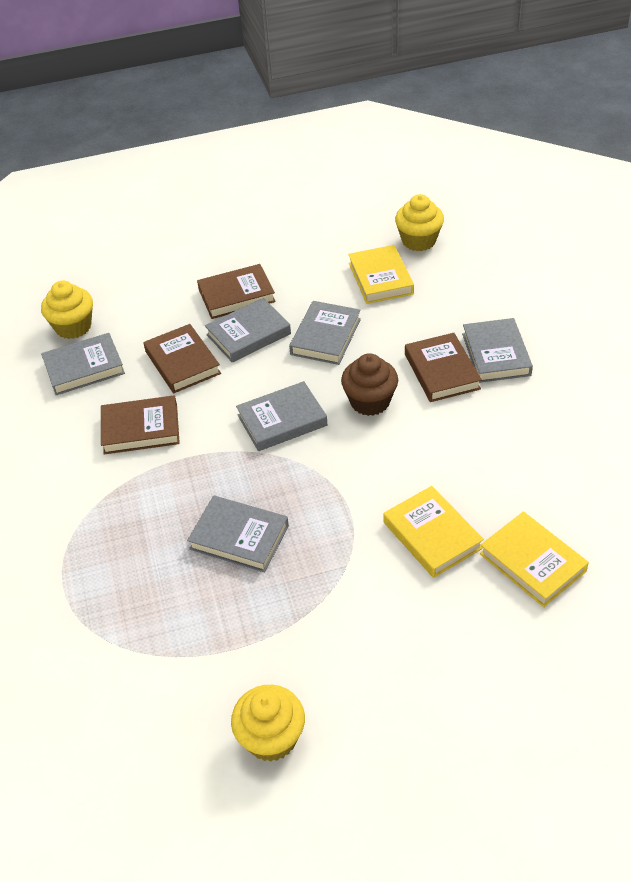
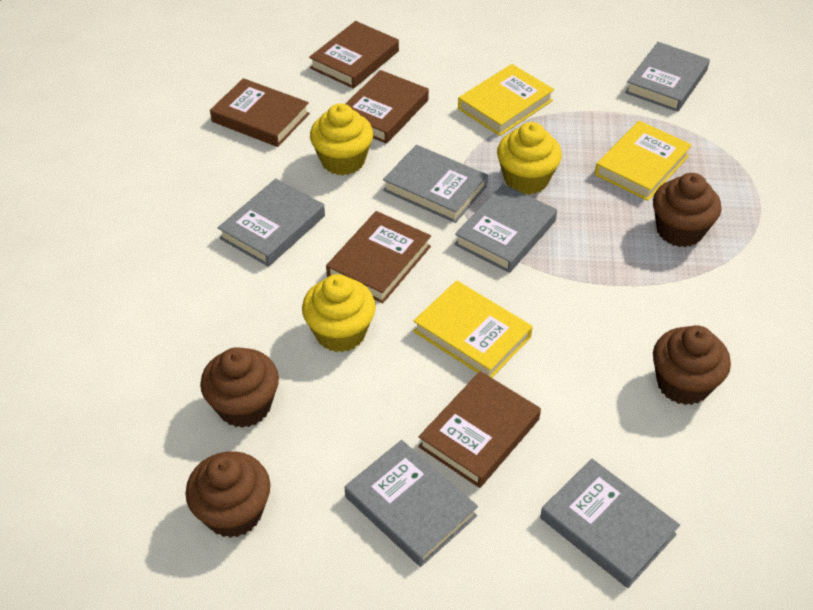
brown book: [101,395,180,455] [144,324,221,393] [197,264,276,319] [405,333,482,402] = 4 -> [210,78,310,147] [309,21,399,89] [326,211,431,304] [345,70,429,144] [418,371,541,488] = 5
brown cupcake: [341,353,398,416] = 1 -> [185,451,271,538] [200,347,279,428] [653,173,721,247] [653,325,731,405] = 4

